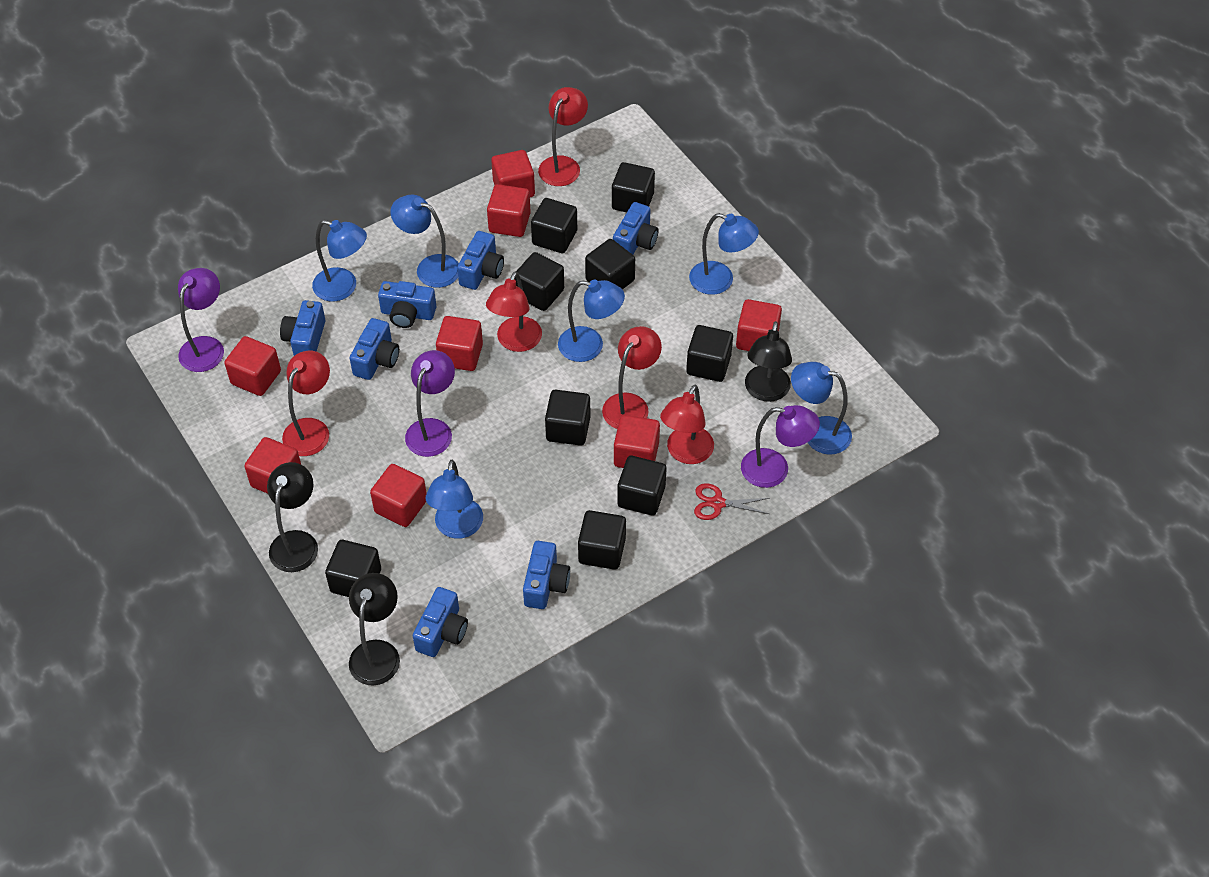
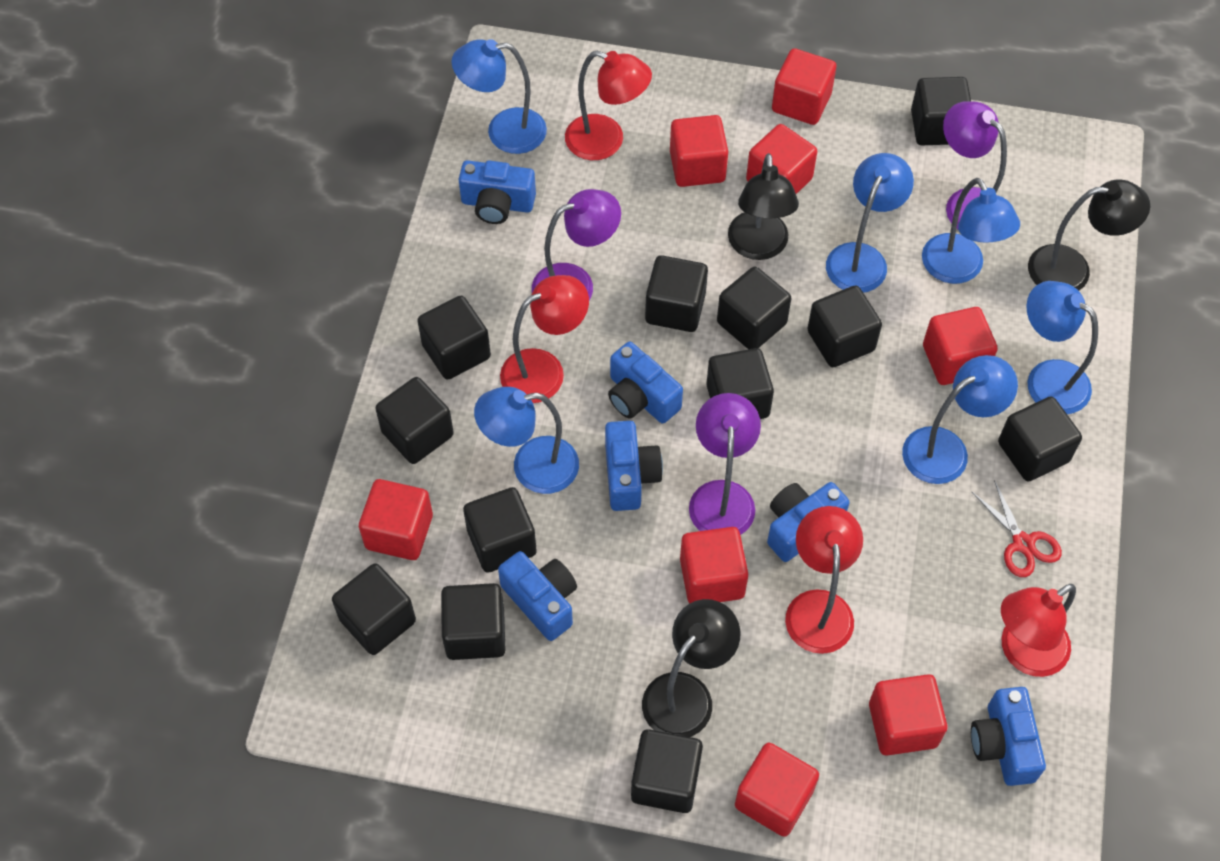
black cube: [325,540,381,597] [514,252,564,311] [531,198,577,253] [545,390,590,446] [578,510,626,570] [585,239,635,290] [612,162,655,212] [617,456,667,515] [686,325,733,382] = 9 -> [332,563,416,655] [375,377,454,464] [417,296,491,380] [441,583,505,660] [463,487,537,573] [631,729,703,813] [645,255,708,332] [706,348,774,419] [717,267,791,349] [807,286,882,367] [911,77,971,145] [998,397,1082,482] = 12
blue camera: [280,300,325,356] [350,318,399,380] [378,281,436,328] [413,587,468,657] [457,231,504,290] [523,541,570,609] [613,202,658,255] = 7 -> [459,160,536,224] [498,551,577,641] [605,421,663,511] [608,342,683,423] [767,482,850,562] [971,687,1046,786] = 6
red lamp: [282,351,330,456] [486,271,542,352] [538,87,588,186] [602,326,662,429] [660,385,714,464] = 5 -> [500,275,589,403] [565,51,652,160] [785,506,863,654] [1001,584,1076,677] = 4

